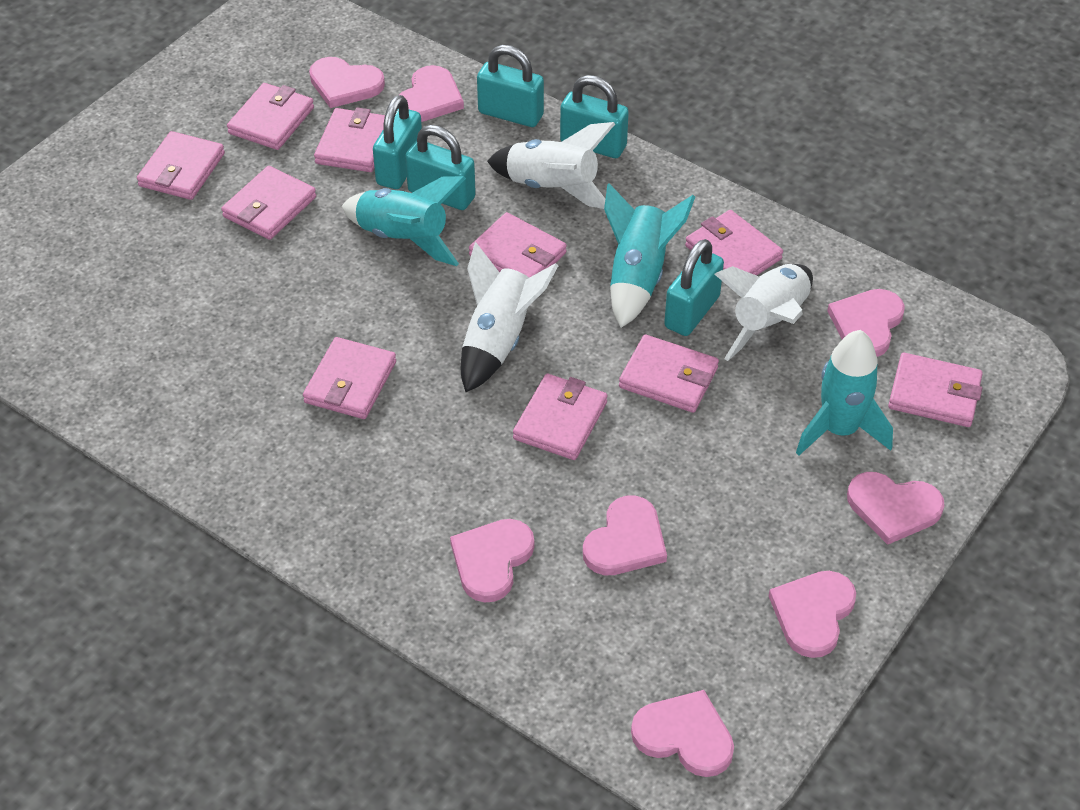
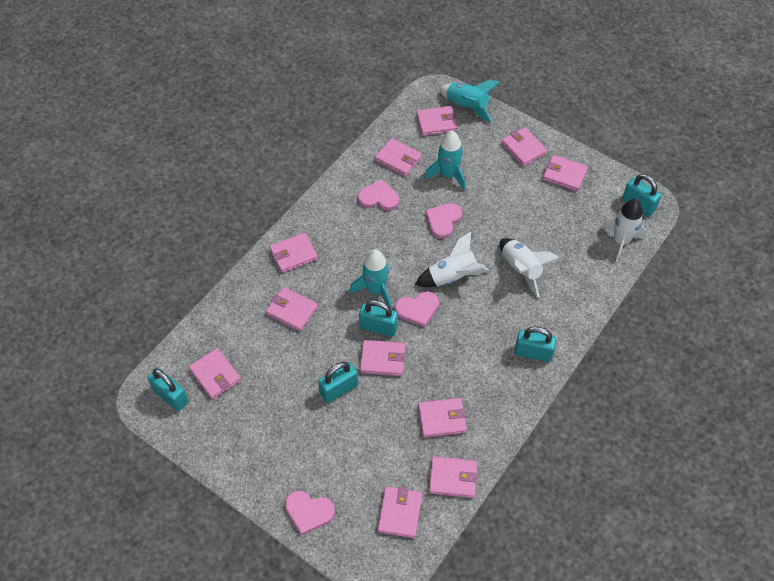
pink heart: [309,57,385,108] [399,65,464,122] [450,519,534,602] [583,496,667,575] [631,690,734,777] [769,571,856,658] [827,289,905,357] [847,472,944,545] = 8 -> [285,491,335,535] [358,179,400,211] [395,291,439,328] [425,203,462,239] = 4
pink wallet: [137,131,225,200] [221,166,316,240] [227,83,314,150] [303,337,396,419] [314,107,385,172] [469,212,567,278] [513,374,608,460] [619,334,719,413] [685,210,783,276] [888,352,983,427] = 10 -> [189,348,241,399] [266,287,318,331] [269,233,318,273] [360,340,405,376] [375,138,422,176] [378,486,422,538] [416,106,458,136] [418,398,467,438] [429,456,478,498] [501,127,547,166] [542,155,588,192] = 11

